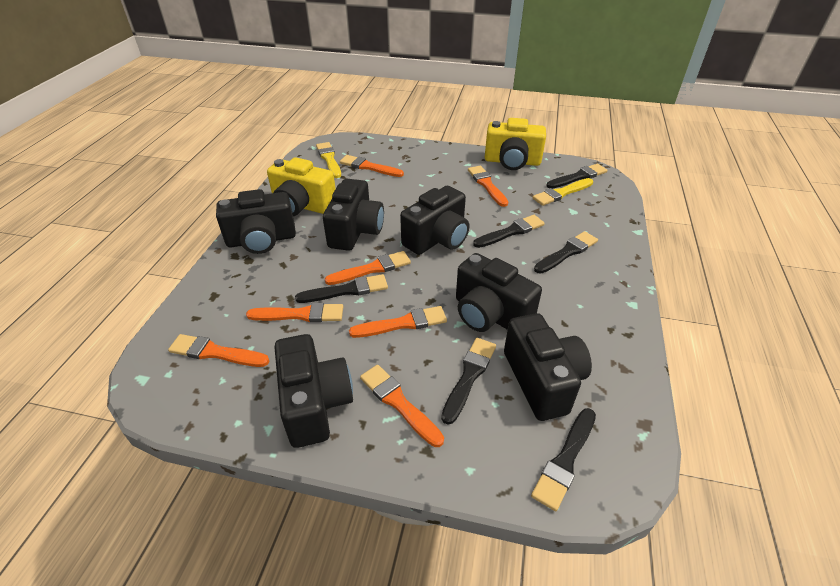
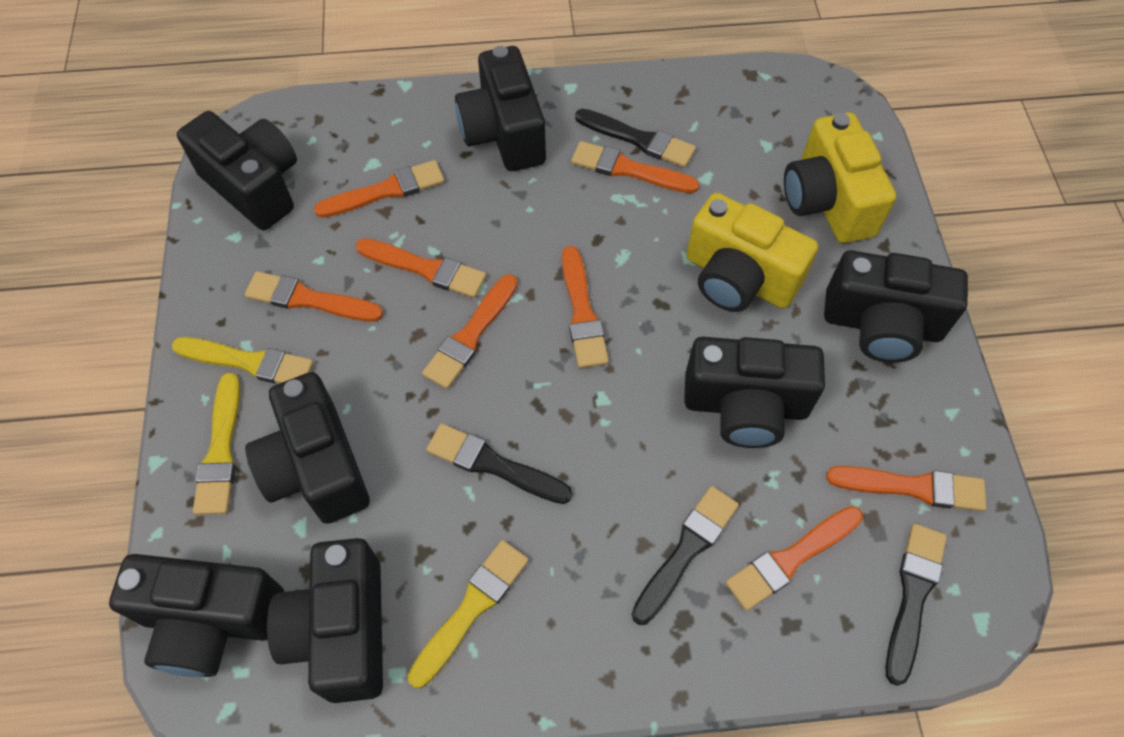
black brush: [295,274,388,303] [441,338,496,425] [473,215,545,248] [531,408,596,511] [534,231,598,274] [547,164,607,188] = 6 -> [426,423,572,504] [575,109,696,168] [631,486,739,625] [886,524,947,686] = 4
black camera: [216,189,296,254] [274,334,353,448] [323,179,384,251] [400,186,469,255] [456,253,542,332] [504,313,592,421] = 6 -> [109,554,284,677] [177,111,297,230] [245,372,370,524] [267,538,383,703] [455,46,546,171] [684,337,825,448] [824,250,968,363] = 7
orange brush: [168,334,270,367] [246,303,343,322] [325,251,411,285] [340,155,404,177] [349,306,447,338] [360,365,444,447] [468,166,508,207] = 7 -> [245,271,383,322] [314,160,444,218] [356,238,486,298] [422,274,518,389] [562,246,609,368] [571,141,699,193] [726,506,863,611] [826,466,986,511] = 8
yellow brush: [316,142,341,178] [533,178,593,206] = 2 -> [172,337,314,383] [193,373,240,515] [408,540,529,688] = 3

